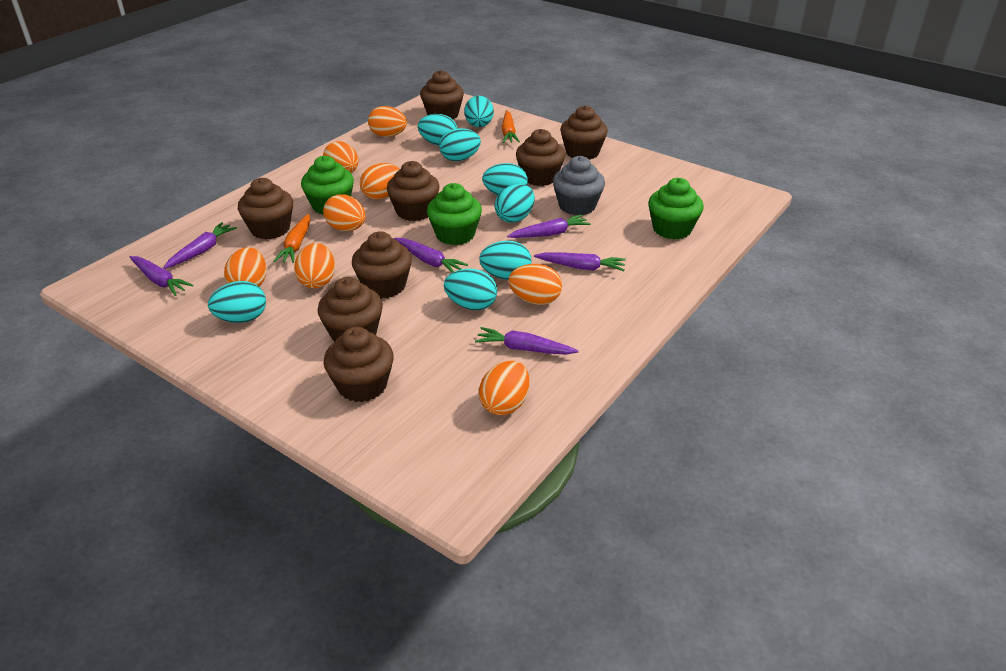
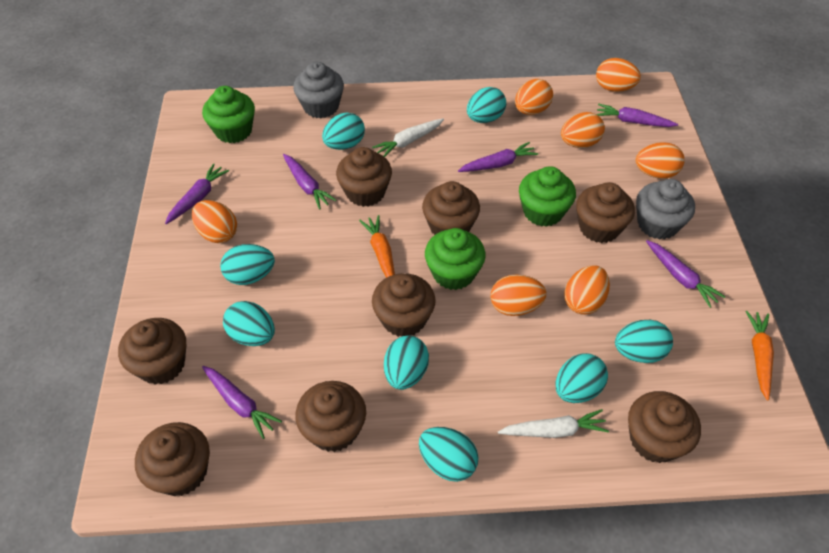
grey cupcake: [553,156,605,215] = 1 -> [293,62,344,118] [636,179,695,240] = 2
orange egg: [224,247,266,287] [294,243,335,288] [323,141,359,173] [323,194,366,231] [360,163,400,199] [368,106,407,137] [479,361,530,415] [508,264,562,305] = 8 -> [192,200,237,243] [490,274,546,316] [515,79,553,115] [561,112,605,148] [564,265,610,315] [596,58,641,92] [636,142,685,179] = 7
white carrot: none = 0 -> [372,118,444,157] [498,409,609,438] = 2

